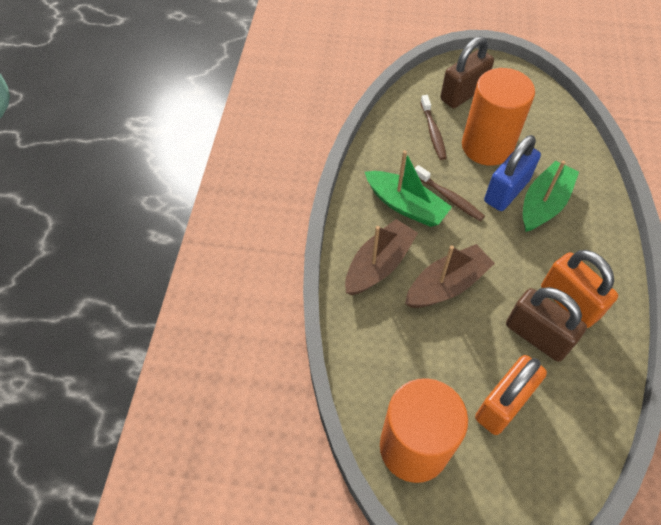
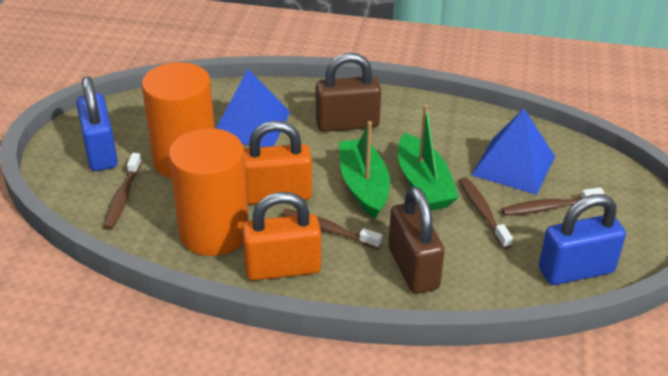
blue padlock: [484,135,541,211] = 1 -> [76,76,118,171] [539,194,626,285] = 2
blue pyramid: none = 0 -> [216,69,290,147] [472,108,555,195] = 2
brown boat: [345,219,418,295] [405,244,495,308] = 2 -> none = 0
brown toothbrush: [414,165,485,221] [420,95,447,160] = 2 -> [103,153,142,230] [282,209,382,249] [459,177,513,249] [502,187,604,216] = 4

